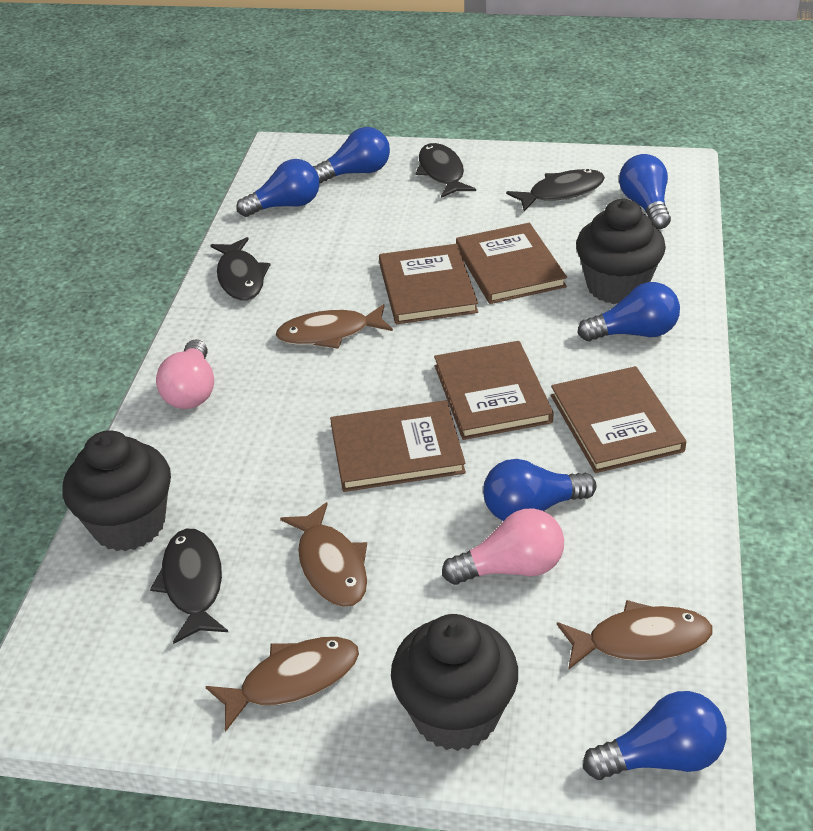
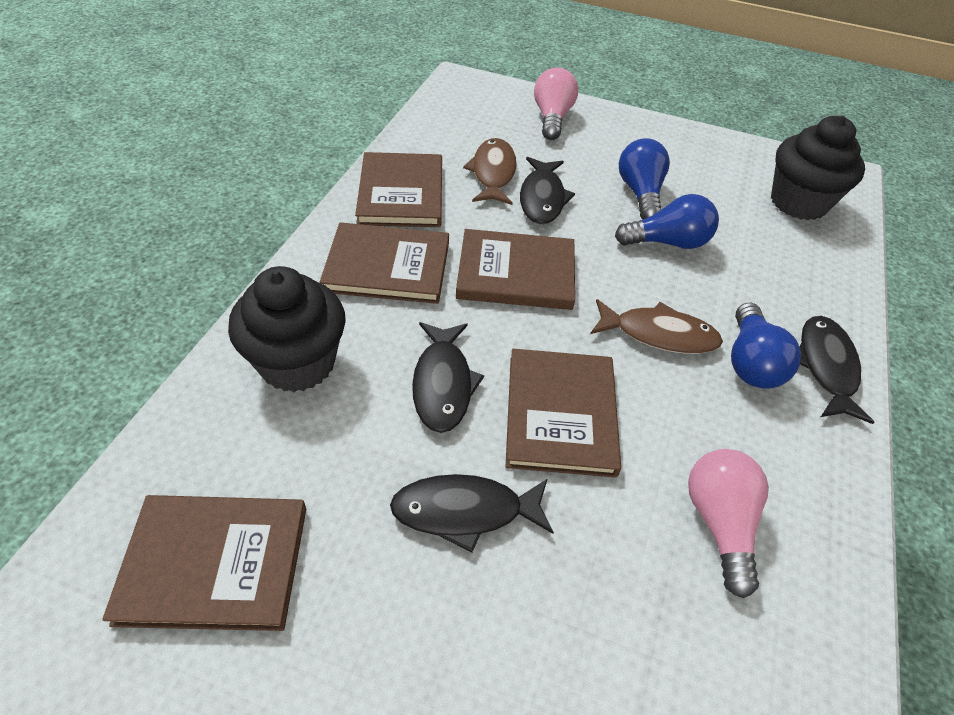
black cupcake: [63,430,171,551] [391,614,518,751] [576,199,666,304] = 3 -> [228,266,346,392] [771,116,865,220] = 2
blue light bulb: [236,159,319,217] [313,127,390,184] [483,459,596,521] [577,282,680,341] [583,691,727,780] [619,154,671,229] = 6 -> [615,194,719,249] [619,138,670,220] [731,303,801,389] = 3
brown fish: [205,637,359,732] [276,304,393,349] [280,502,367,607] [557,600,713,670] = 4 -> [463,138,517,205] [590,299,723,354] = 2

